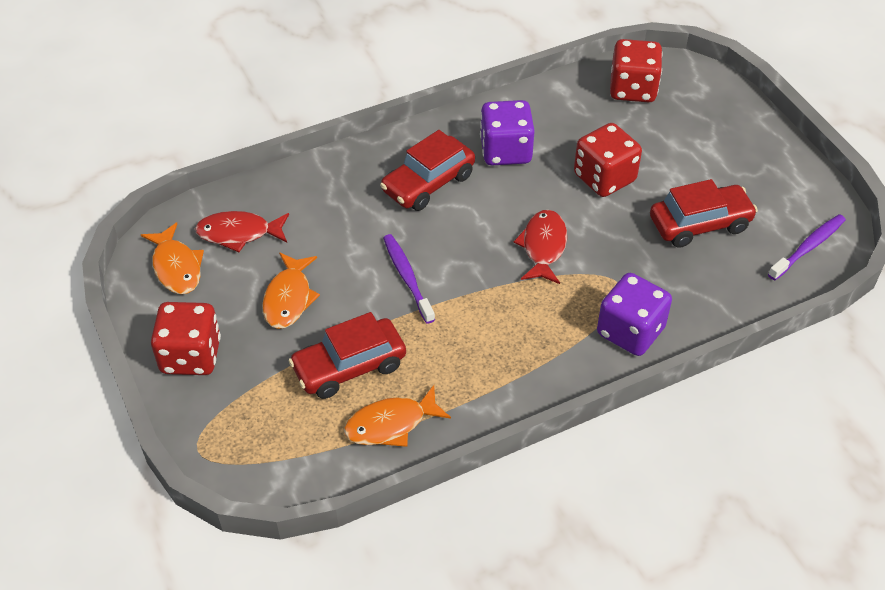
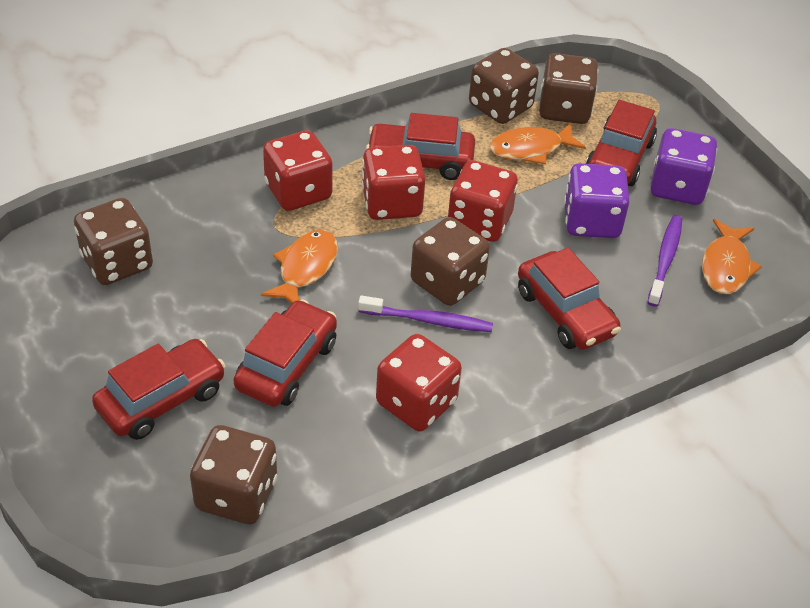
brown dice: none = 0 -> [74,198,153,285] [190,425,277,524] [411,217,490,306] [469,48,539,124] [539,53,598,124] = 5
red car: [288,312,406,399] [380,130,475,211] [650,179,758,248] = 3 -> [92,339,226,440] [233,299,337,407] [366,113,475,180] [518,248,621,350] [585,100,657,186] = 5
red dice: [151,302,221,375] [574,123,642,197] [610,39,662,102] = 3 -> [263,130,332,211] [362,145,425,220] [376,334,462,431] [447,160,518,242] = 4
red fish: [195,211,289,252] [513,210,567,284] = 2 -> none = 0

